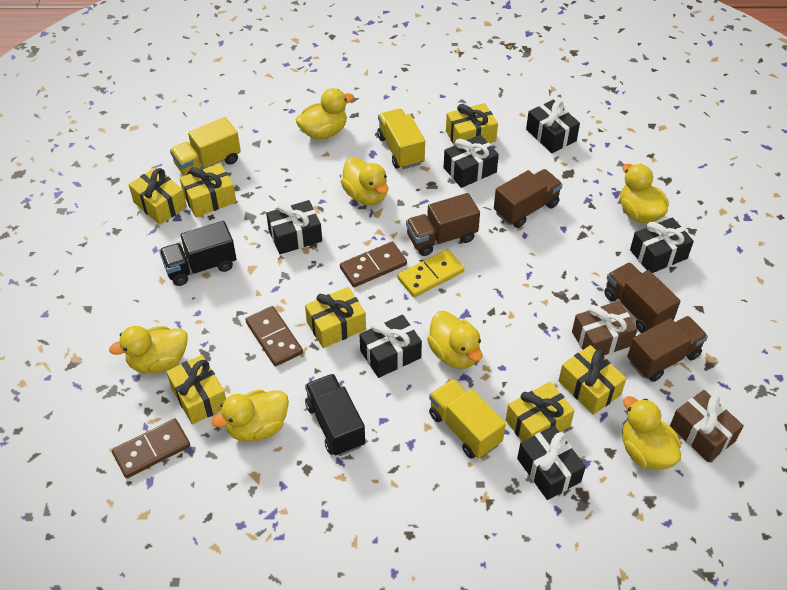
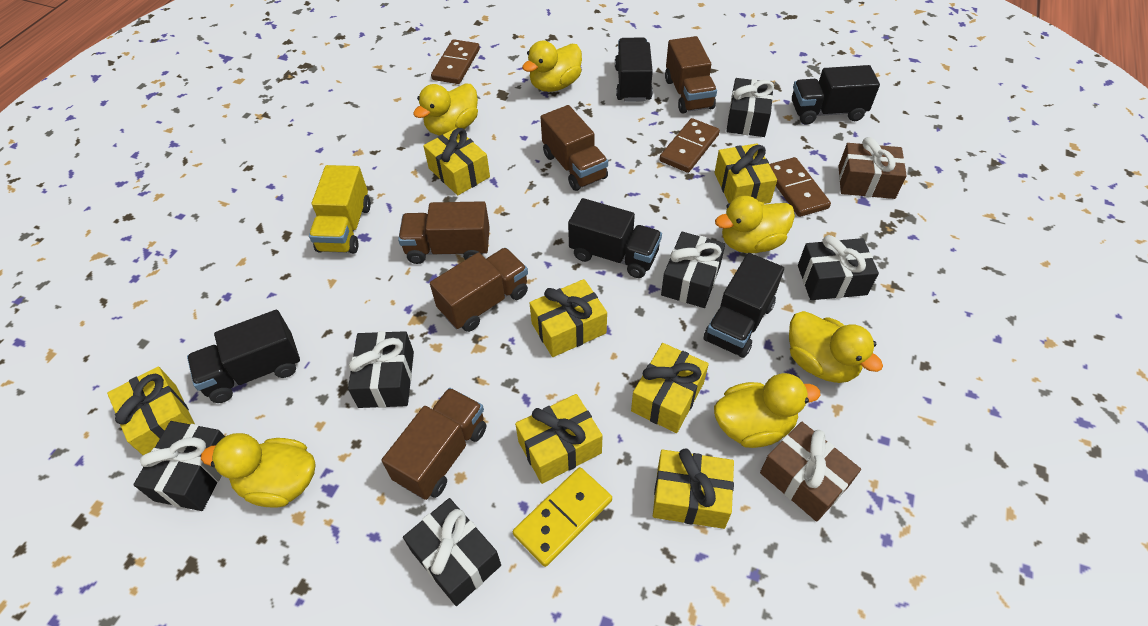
black truck: [159,221,236,286] [305,374,365,456] = 2 -> [187,310,300,403] [568,198,662,278] [615,38,653,102] [704,253,784,358] [792,65,880,125] = 5
brown truck: [406,193,480,256] [494,169,563,228] [604,262,680,333] [627,316,708,382] = 4 -> [382,388,486,500] [398,201,490,264] [430,248,528,332] [540,105,608,191] [665,36,717,114] = 5
yellow duck: [109,326,187,373] [212,390,289,442] [296,88,354,140] [341,157,388,205] [427,311,483,369] [620,164,669,223] [622,396,681,470] = 7 -> [201,433,316,508] [413,84,478,136] [522,41,582,92] [714,373,820,448] [715,196,795,253] [789,311,883,383] = 6
yellow truck: [170,117,241,176] [377,109,425,169] [429,379,506,459] = 3 -> [309,165,371,254] = 1

